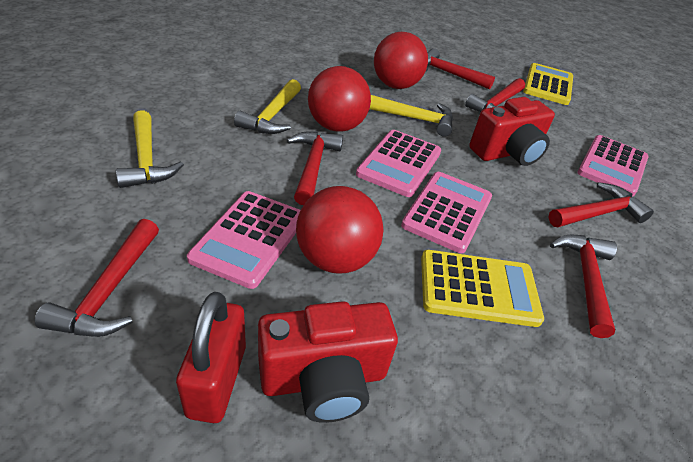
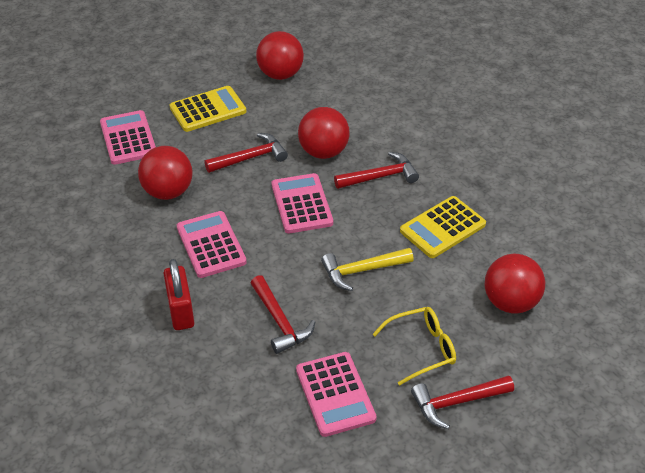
red ball: [296,186,384,274] [308,66,371,132] [374,32,428,89] = 3 -> [138,146,192,200] [256,31,304,80] [298,107,350,159] [484,254,545,314] = 4
red camera: [258,301,398,423] [469,97,555,166] = 2 -> none = 0
red hammer: [35,219,159,337] [287,131,343,205] [426,48,495,90] [465,78,525,112] [548,182,654,227] [550,235,617,338] = 6 -> [205,133,288,173] [251,275,315,354] [334,152,419,189] [411,375,514,429] = 4
yellow glasses: none = 0 -> [373,307,456,386] = 1
yellow hammer: [116,110,184,188] [234,79,301,134] [370,95,453,137] = 3 -> [321,248,414,291] = 1

